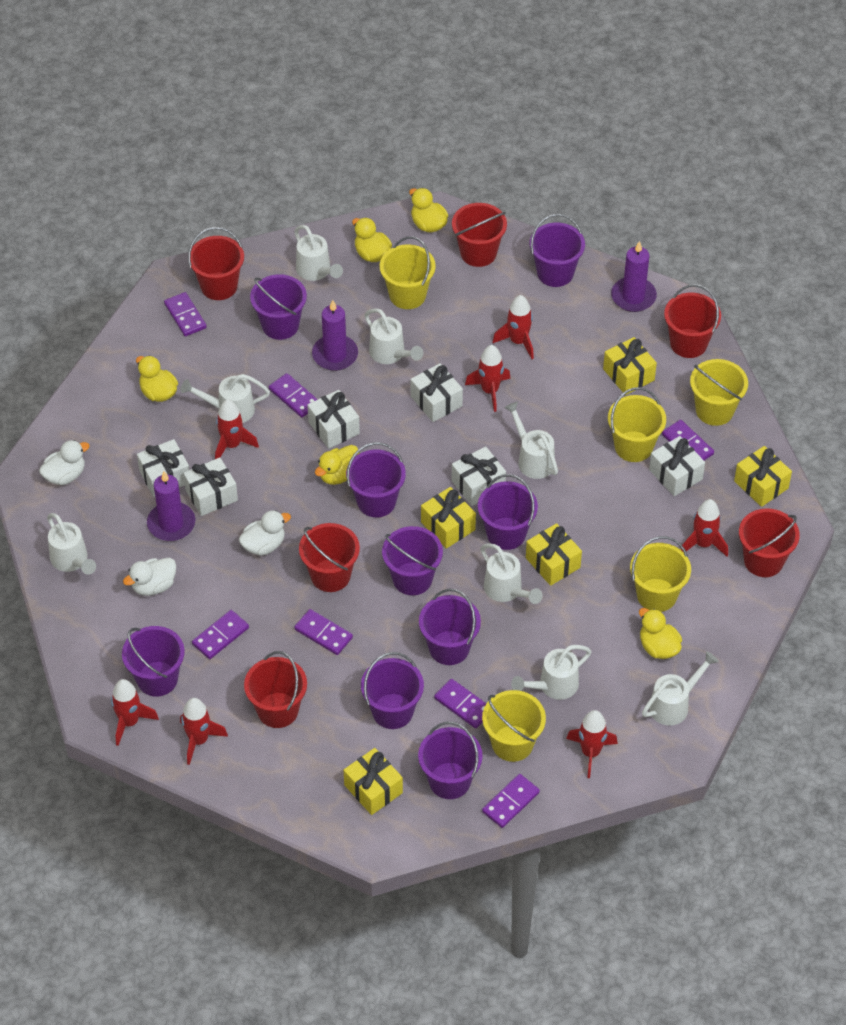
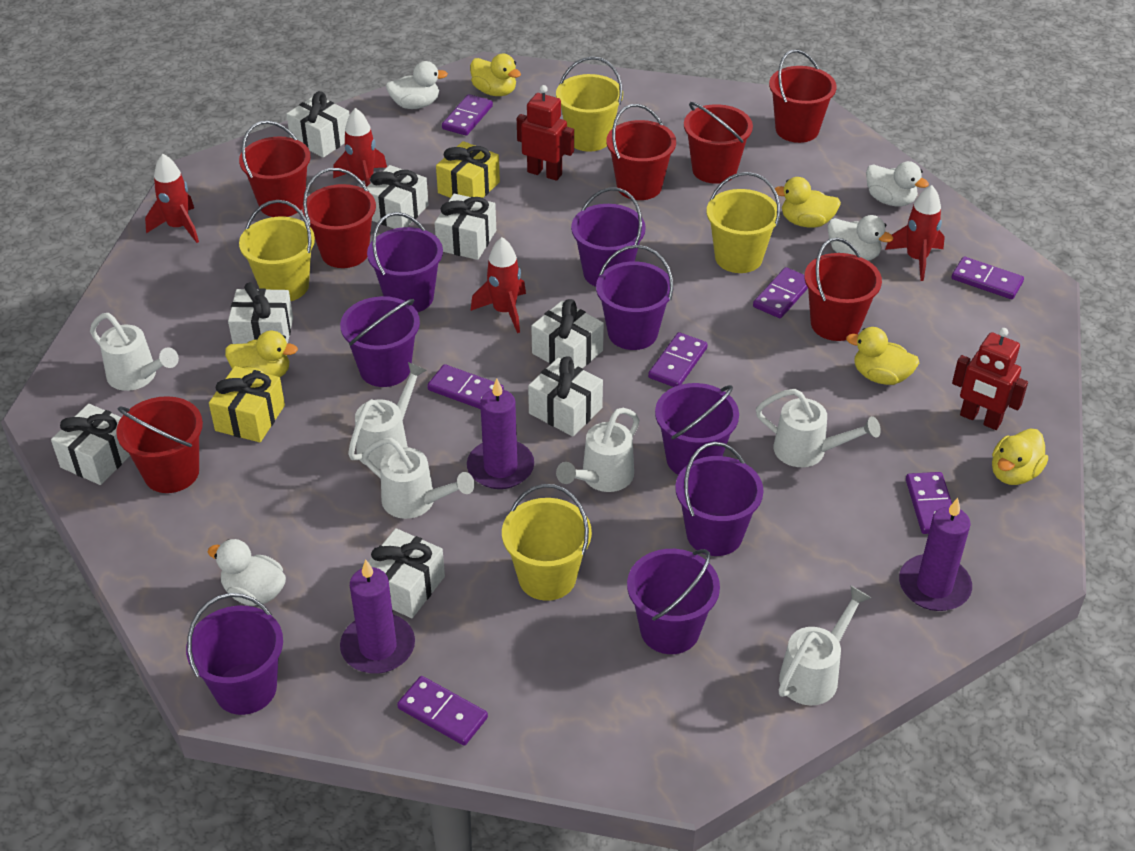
purple bucket: [122,626,185,696] [250,274,307,340] [346,442,406,517] [361,652,424,729] [382,526,443,595] [418,722,483,799] [419,589,481,665] [478,474,538,550] [530,214,585,287] = 9 -> [186,593,283,715] [340,296,420,387] [367,212,443,312] [571,187,646,287] [596,245,673,350] [627,549,720,654] [655,383,739,475] [675,442,763,556] = 8
red bucket: [188,227,244,300] [244,651,307,728] [299,523,360,592] [452,203,507,267] [664,284,721,358] [739,508,800,577] = 6 -> [116,396,203,493] [239,121,310,217] [302,168,376,268] [607,104,676,200] [684,102,753,184] [769,49,836,143] [804,237,882,341] = 7
red robot: none = 0 -> [517,85,574,181] [952,328,1028,430] = 2
red rocket: [111,679,159,746] [180,698,228,765] [215,399,259,459] [465,345,511,412] [493,295,534,359] [566,710,618,778] [681,499,728,557] = 7 -> [145,154,199,243] [333,108,387,187] [470,237,526,333] [885,185,945,281] = 4
white duck: [39,440,89,485] [123,558,176,596] [239,510,291,556] = 3 -> [208,539,286,606] [386,61,448,109] [827,215,893,261] [866,161,929,206] = 4
white gift: [137,439,189,497] [183,457,238,516] [307,390,360,449] [411,363,463,422] [452,447,506,506] [649,436,705,496] = 6 -> [51,404,130,485] [228,282,293,344] [286,91,350,158] [367,165,429,229] [368,528,445,618] [435,194,496,260] [528,356,603,437] [531,299,604,368] = 8
white watering can: [47,513,96,574] [181,374,270,423] [294,225,343,281] [365,308,423,364] [480,543,543,604] [504,402,558,479] [511,645,591,700] [642,651,719,726] = 8 -> [90,313,179,391] [348,362,427,469] [362,438,474,519] [556,408,639,492] [756,389,881,467] [779,585,871,706] = 6
yellow bucket: [380,236,436,309] [482,690,546,762] [608,387,666,462] [630,536,691,612] [690,359,748,426] = 5 -> [239,200,315,301] [502,484,592,601] [556,57,623,151] [707,172,780,273] = 4
yellow gift: [344,748,403,815] [421,487,476,549] [526,523,582,586] [603,337,657,395] [734,446,792,507] = 5 -> [209,366,285,442] [436,141,500,198] = 2

